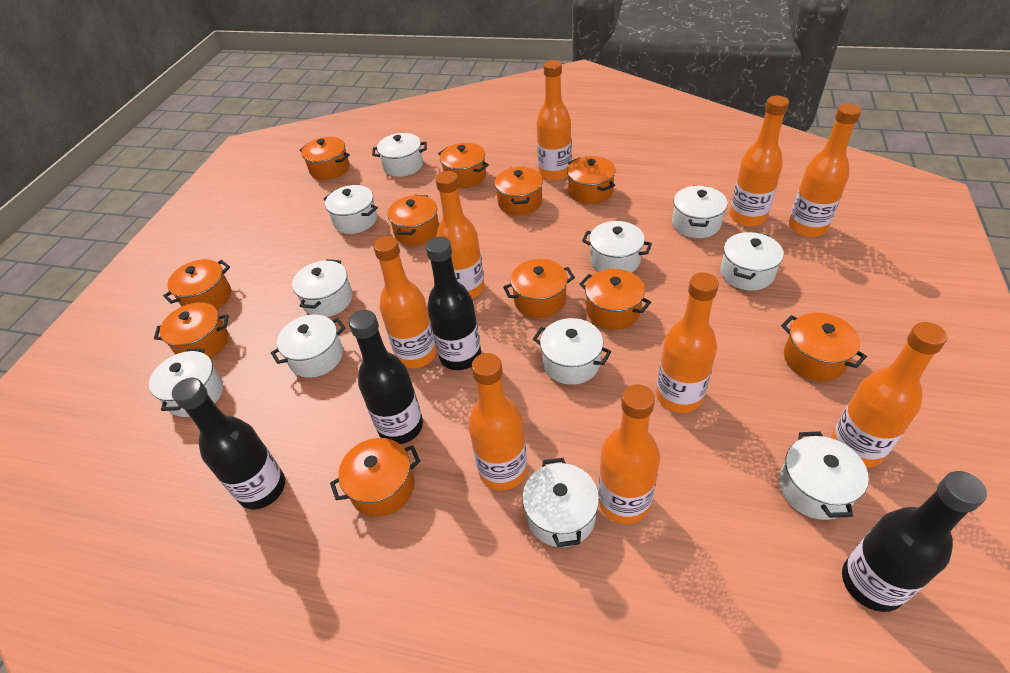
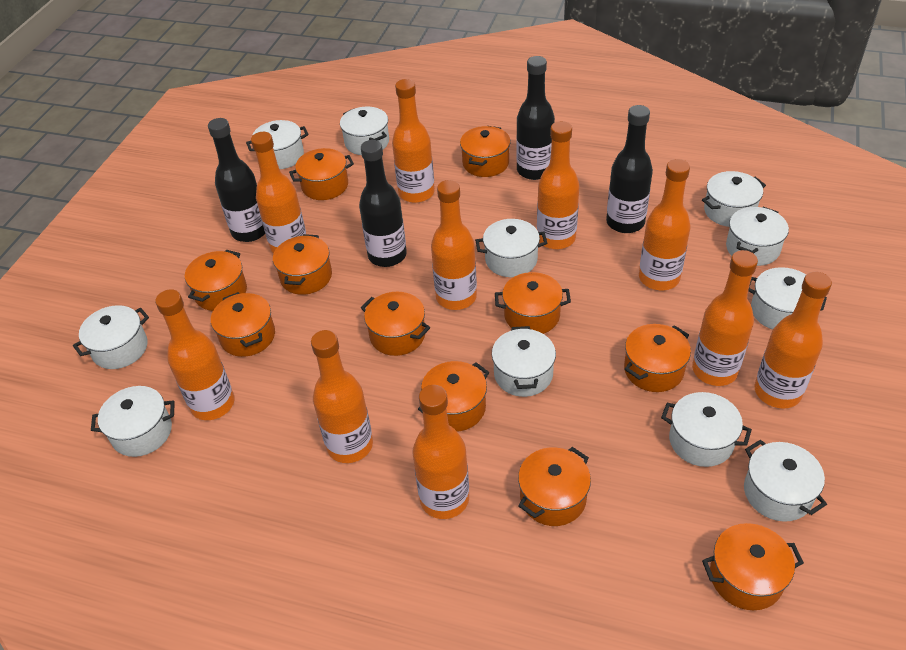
orange bottle: [373,236,437,368] [436,171,484,299] [468,353,527,490] [537,60,571,181] [598,384,660,524] [656,272,719,413] [729,96,789,227] [789,104,861,237] [831,322,948,468] = 9 -> [155,289,234,420] [251,132,306,253] [311,330,373,463] [392,79,435,203] [412,385,469,519] [431,180,477,310] [537,121,579,249] [639,159,691,290] [692,250,758,386] [754,272,832,409] = 10

